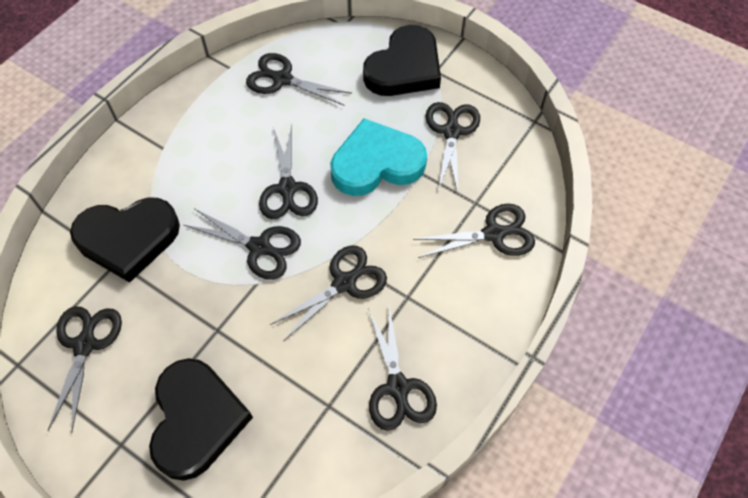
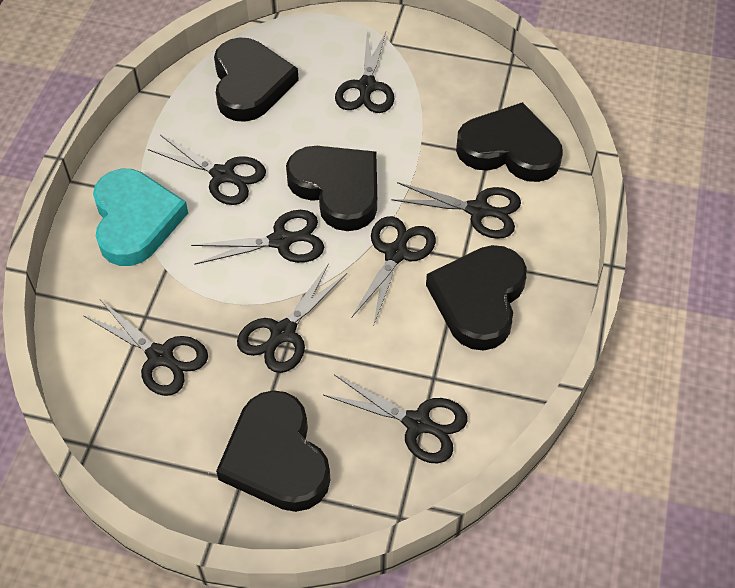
black heart: [70,197,180,283] [149,358,253,481] [363,25,441,96] = 3 -> [214,37,299,122] [216,390,330,512] [286,146,377,231] [426,245,527,351] [456,102,563,182] = 5

